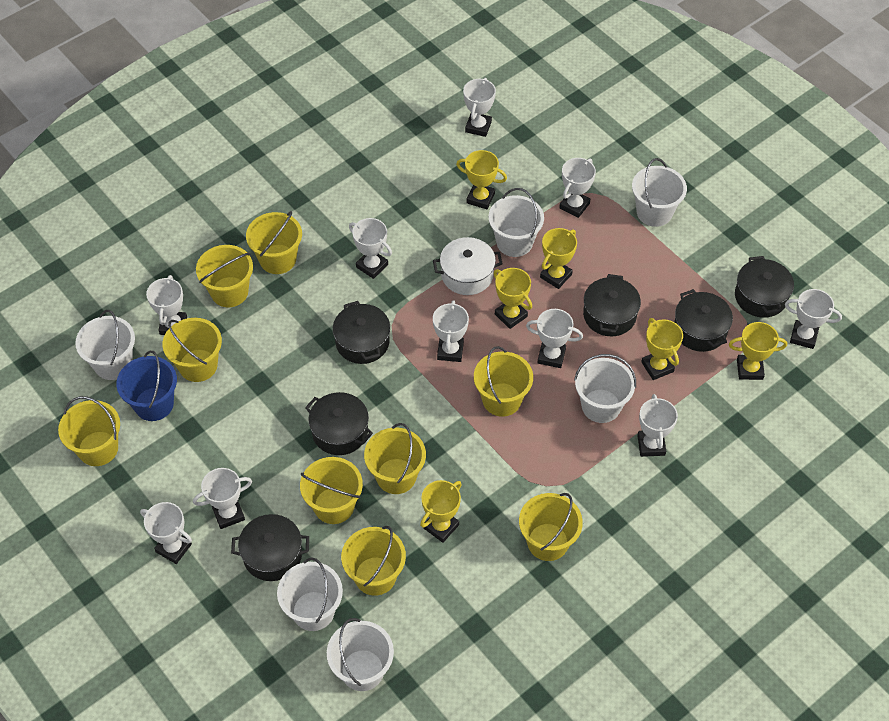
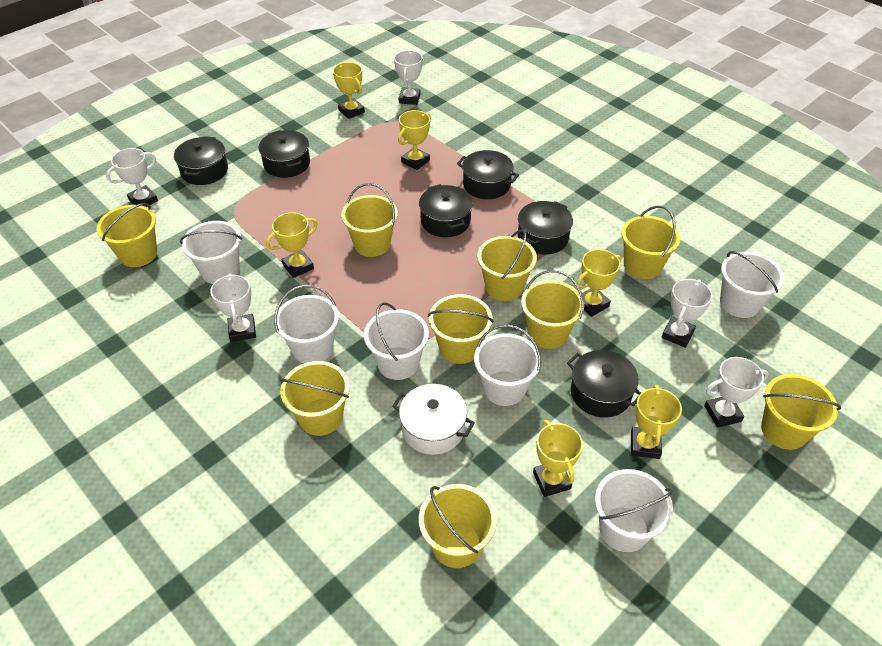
blue bucket: [116,351,177,421] = 1 -> none = 0
white trophy: [140,502,192,564] [146,275,187,335] [193,468,252,529] [349,218,392,279] [433,300,469,362] [463,78,496,137] [526,309,583,368] [559,158,596,218] [637,394,678,457] [785,289,842,349] = 10 -> [106,148,158,207] [210,274,256,342] [394,50,423,105] [661,279,712,348] [704,357,769,428] = 5

